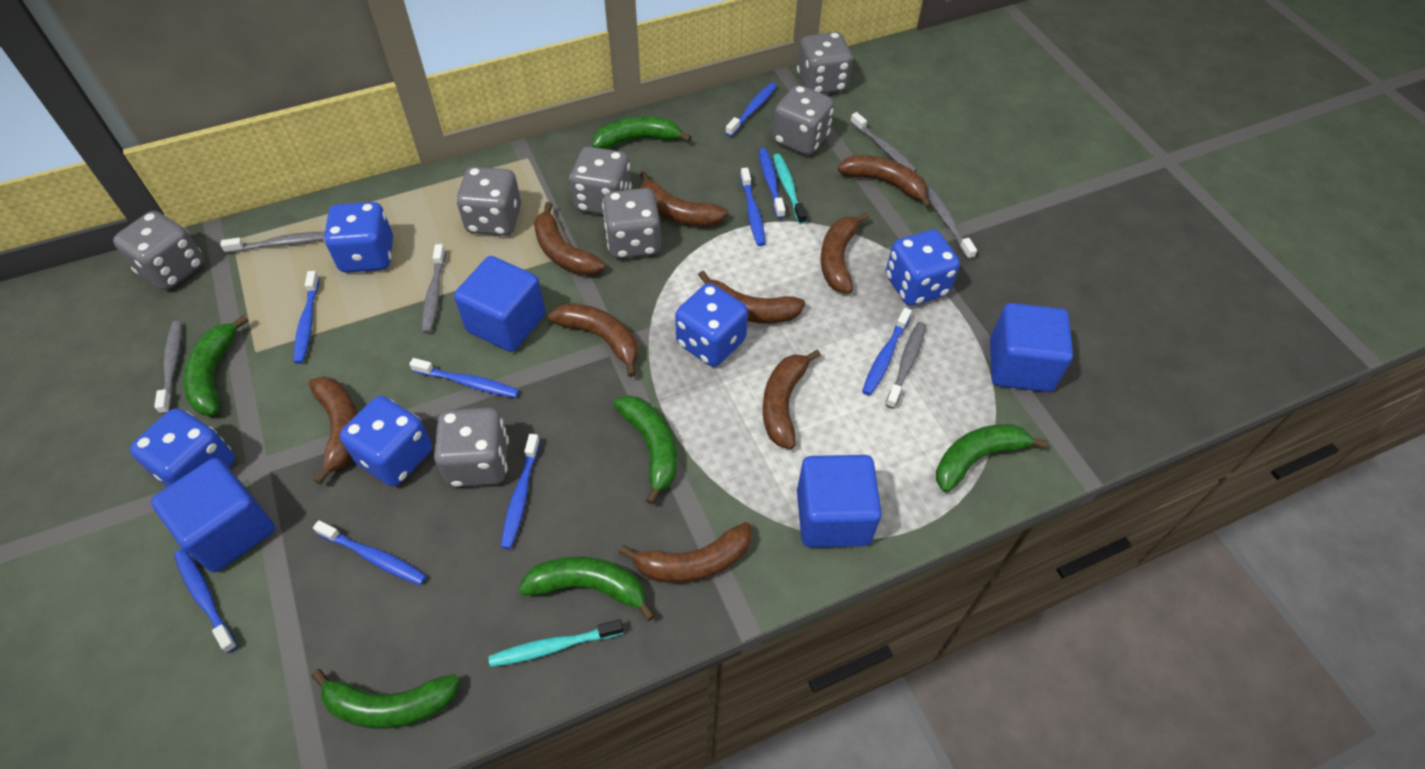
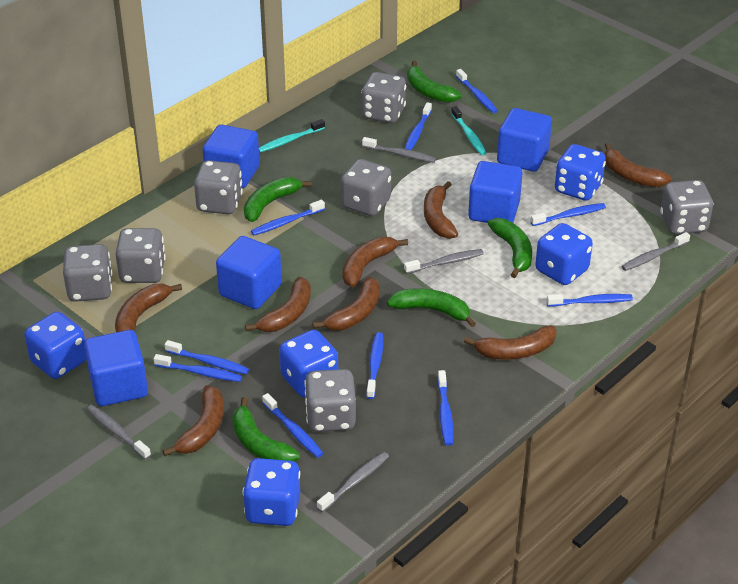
blue cube: [151,458,275,572] [454,256,545,352] [797,455,882,547] [990,303,1073,392] = 4 -> [84,330,148,406] [203,125,260,188] [216,236,282,309] [468,161,523,223] [497,108,552,172] = 5
blue toothbrush: [174,548,237,653] [294,271,320,364] [313,520,427,585] [409,358,519,398] [501,434,540,549] [726,82,777,137] [740,168,765,246] [759,148,785,219] [862,308,912,396] = 9 -> [154,354,242,382] [165,340,249,374] [251,200,325,235] [262,393,324,458] [366,332,383,399] [405,102,432,150] [437,370,453,446] [456,69,498,113] [530,203,606,226] [547,294,633,306] = 10
brown banana: [309,376,358,485] [534,202,605,276] [548,303,638,377] [619,522,752,583] [640,171,728,226] [698,271,805,323] [763,349,821,449] [821,213,869,294] [838,155,932,209] = 9 -> [115,284,182,332] [163,385,224,456] [245,277,311,332] [312,277,380,330] [342,237,408,287] [424,181,458,239] [464,325,557,360] [605,143,672,187] = 8
green banana: [183,315,249,415] [311,669,460,729] [519,556,655,621] [592,116,692,149] [613,395,677,505] [936,424,1048,493] = 6 -> [232,397,300,462] [244,177,312,222] [387,288,476,327] [407,61,462,103] [488,218,532,278] = 5
grey toothbrush: [154,321,182,414] [220,232,325,253] [422,244,446,334] [850,112,917,172] [885,322,926,409] [927,187,977,260] = 6 -> [87,405,151,460] [317,452,389,512] [362,137,436,163] [404,249,484,274] [621,232,690,271] = 5

